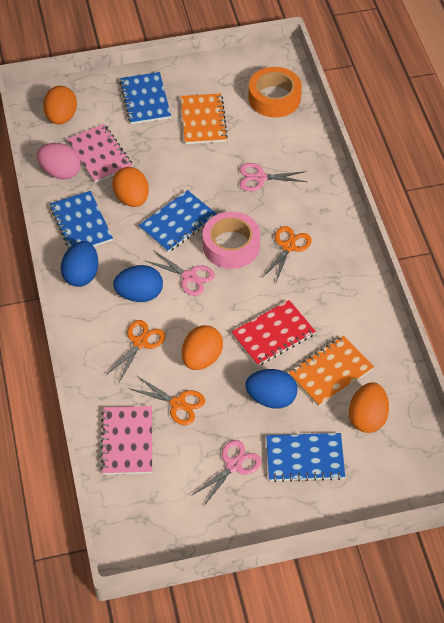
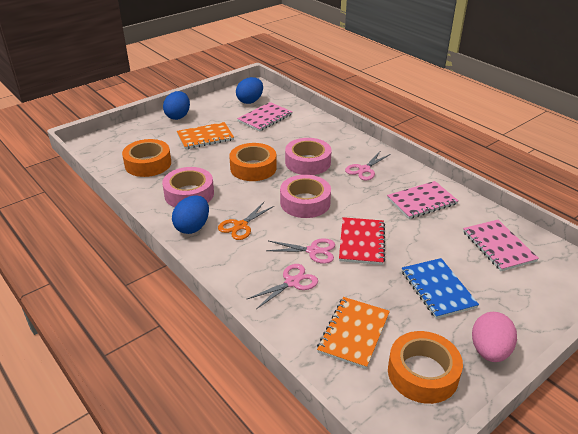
blue notebook: [50,191,113,249] [120,72,171,124] [139,190,217,252] [266,433,345,482] = 4 -> [402,258,479,319] = 1
orange egg: [43,86,77,125] [112,167,149,207] [182,325,223,370] [349,382,389,433] = 4 -> none = 0
orange scissors: [105,320,166,383] [129,376,205,425] [262,226,312,282] = 3 -> [218,202,274,240] = 1
orange tape: [248,67,302,118] = 1 -> [122,139,171,177] [229,143,277,181] [388,331,463,404] = 3
pink notebook: [67,124,133,183] [100,406,152,475] = 2 -> [237,102,292,132] [387,181,459,219] [463,220,539,271] = 3
pink tape: [202,211,260,269] = 1 -> [162,167,214,207] [280,175,331,218] [285,138,331,175] = 3

